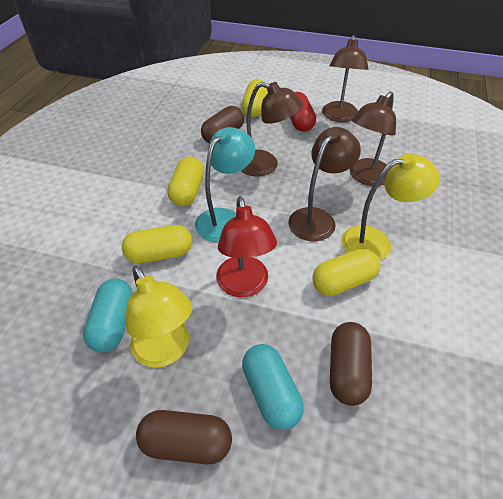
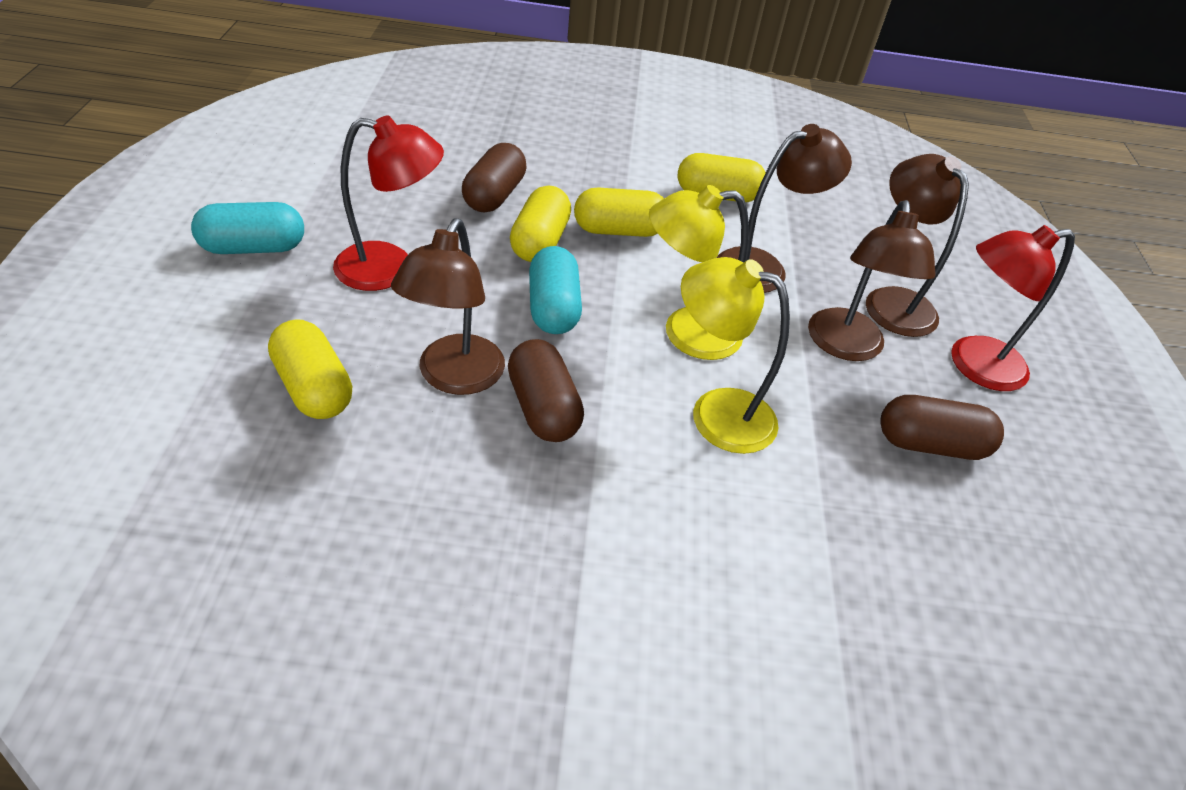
red capsule: [290,92,316,132] = 1 -> none = 0
red lamp: [216,196,277,298] = 1 -> [333,115,444,291] [951,225,1075,391] = 2
turquoise lamp: [195,127,255,242] = 1 -> none = 0

